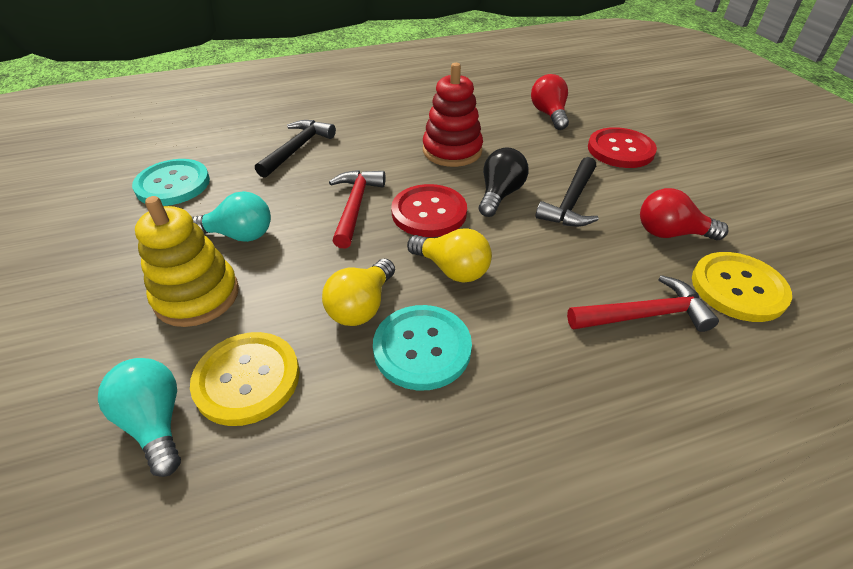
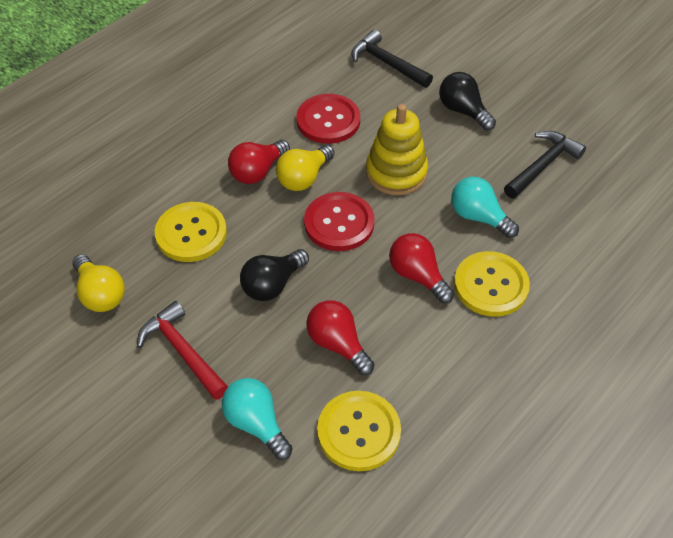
black light bulb: [479,147,528,217] = 1 -> [240,249,309,301] [439,72,496,131] = 2
red hammer: [329,170,386,249] [567,275,719,332] = 2 -> [137,301,228,400] = 1
red light bulb: [531,74,569,130] [640,188,728,240] = 2 -> [228,140,290,184] [306,300,375,375] [389,233,454,303] = 3
red stacking toy: [423,63,483,167] = 1 -> none = 0
turquoise button: [132,159,210,206] [373,305,472,391] = 2 -> none = 0
yellow button: [190,332,300,426] [692,252,792,322] = 2 -> [155,202,227,262] [317,391,401,471] [454,251,530,317] = 3

